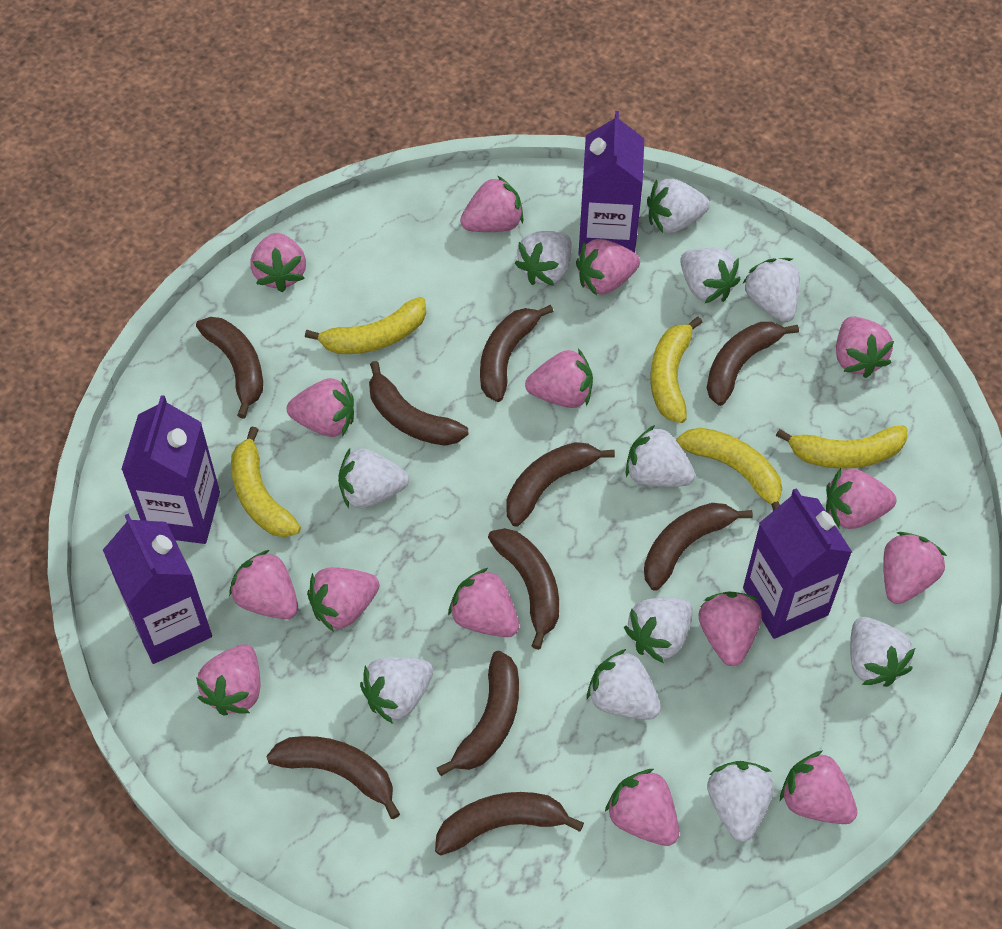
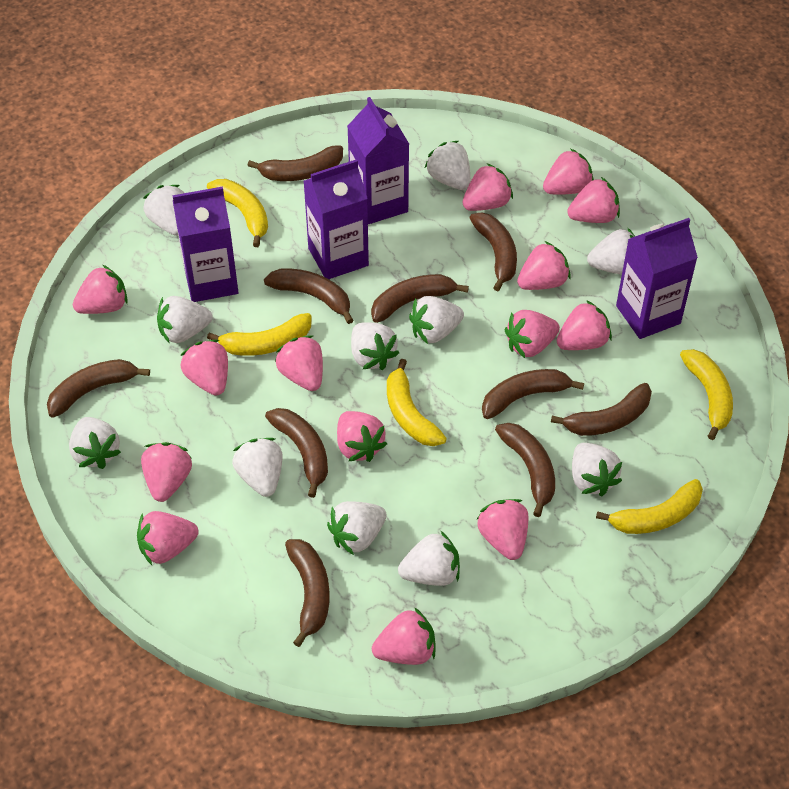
pink strawberry: [196,644,260,716] [229,550,298,619] [250,233,306,292] [287,378,354,437] [307,567,380,632] [448,568,519,637] [460,176,524,232] [525,349,593,408] [576,239,640,296] [605,769,679,846] [698,591,762,666] [780,750,857,824] [826,468,896,529] [836,316,894,378] [883,532,947,604] = 15 -> [73,265,128,314] [137,511,199,565] [141,442,192,502] [181,340,228,396] [275,335,323,391] [337,411,387,462] [372,607,435,665] [462,163,513,211] [477,499,528,560] [505,310,560,358] [517,241,571,290] [543,149,594,195] [557,300,612,350] [567,177,620,223] = 14

